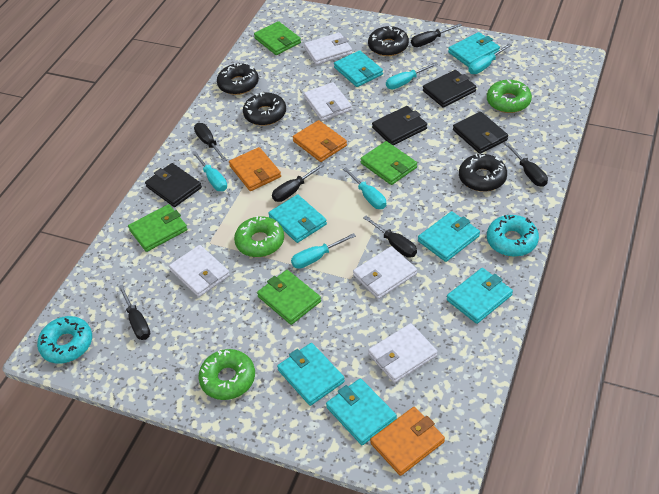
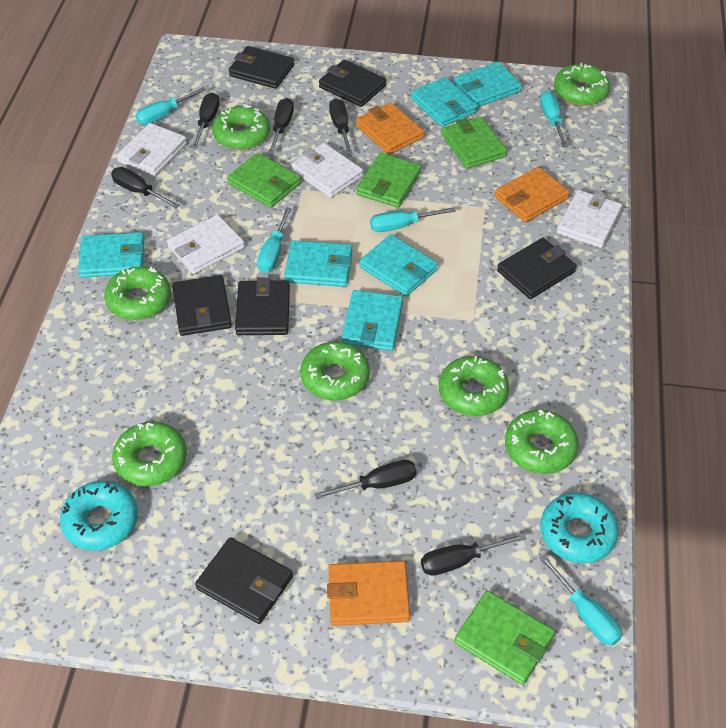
black donut: [217,63,259,95] [243,93,286,126] [368,26,409,56] [459,154,507,192] = 4 -> none = 0
black wallet: [145,163,202,207] [372,106,427,145] [423,70,476,108] [453,112,508,154] = 4 -> [172,275,232,336] [195,537,293,624] [229,46,294,89] [235,277,290,335] [319,60,386,107] [497,238,577,299] = 6
green donut: [198,349,255,400] [234,216,284,257] [487,80,532,113] = 3 -> [104,267,171,320] [112,421,187,487] [212,104,270,150] [300,341,370,401] [439,356,509,416] [505,410,579,474] [554,63,610,106] = 7
turquoise wallet: [268,194,327,243] [277,343,345,406] [326,378,397,445] [334,50,383,87] [418,211,480,262] [447,268,513,324] [448,32,500,67] = 7 -> [78,232,144,278] [284,240,352,287] [342,290,403,351] [359,234,438,297] [411,77,477,127] [454,62,522,107] = 6
white wallet: [169,245,230,297] [304,32,352,65] [304,82,352,121] [353,246,417,299] [368,323,437,383] = 5 -> [117,123,187,176] [167,215,245,274] [291,143,363,198] [557,190,622,248] = 4

